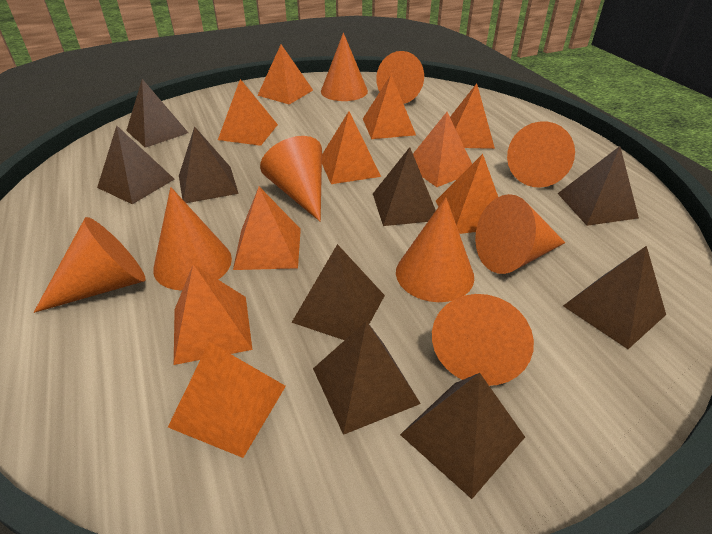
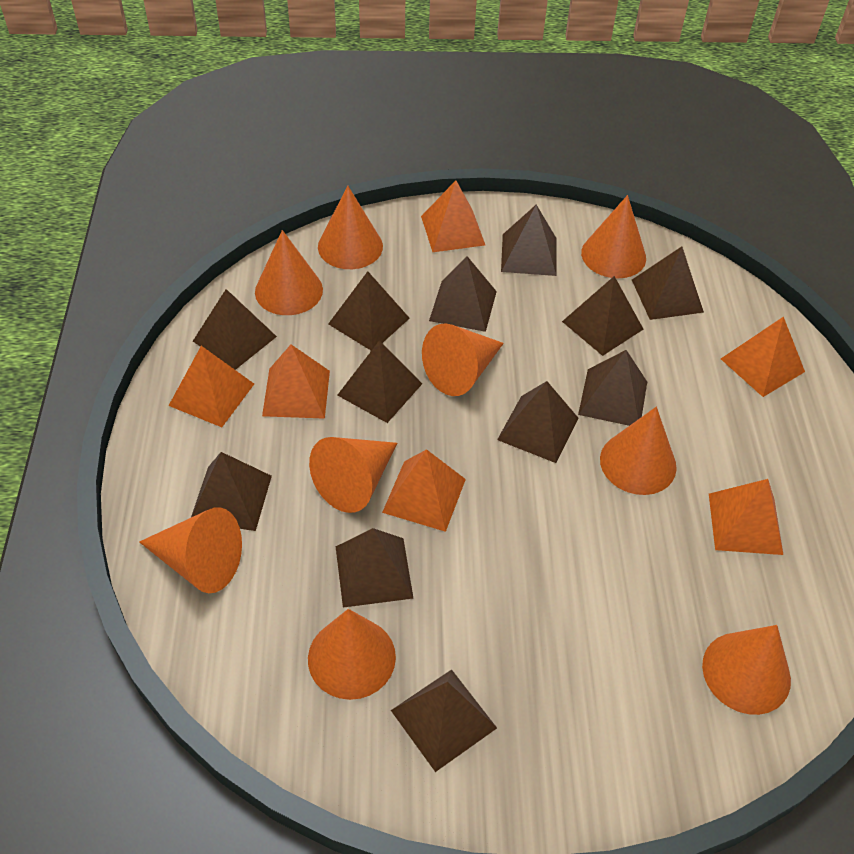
brown pyramid: [97,125,175,204] [126,79,188,148] [179,126,239,203] [291,244,385,340] [313,321,421,435] [373,147,436,226] [400,373,525,499] [557,146,639,226] [563,246,666,349] = 9 -> [191,452,272,531] [193,289,277,370] [328,271,410,351] [336,528,413,608] [338,341,422,423] [391,669,497,772] [429,256,497,332] [497,381,578,463] [501,205,557,276] [562,276,643,356] [578,350,647,426] [632,246,704,320] = 12
orange pyramid: [168,342,286,458] [174,264,253,365] [218,79,278,146] [233,187,301,270] [257,45,313,105] [322,111,381,184] [363,75,416,139] [413,112,472,187] [436,154,498,234] [450,83,495,149] = 10 -> [168,346,254,427] [262,345,330,419] [382,449,466,532] [421,180,485,252] [709,479,783,555] [721,317,805,397] = 6

